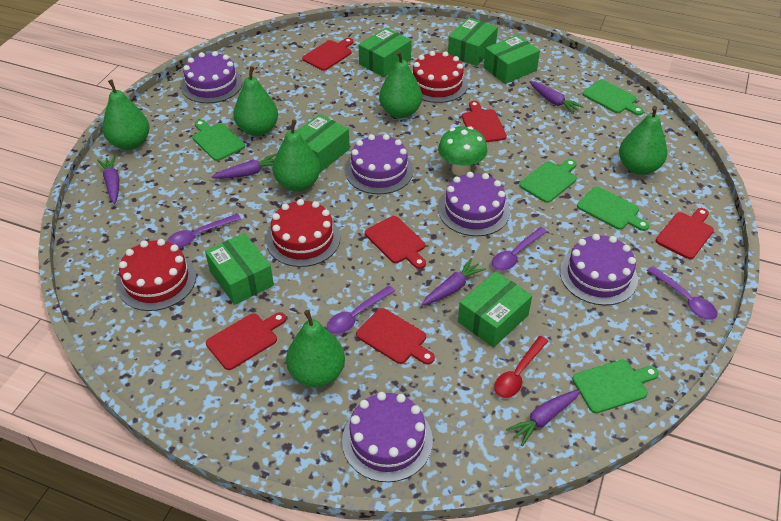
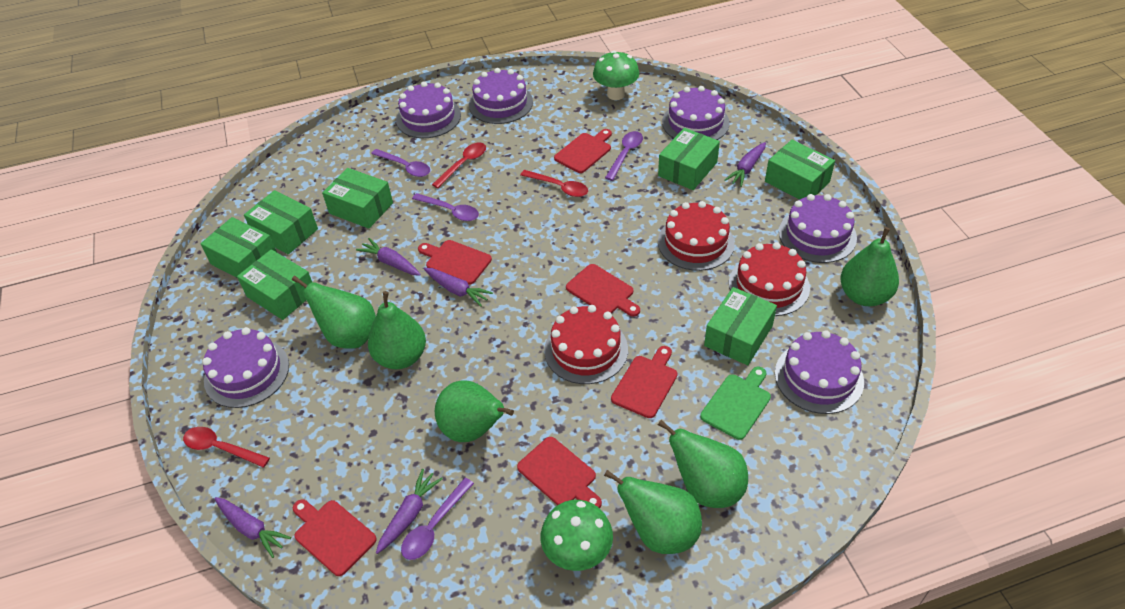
green box: [205,233,274,305] [297,114,350,173] [359,27,412,77] [448,17,498,66] [458,271,532,348] [484,35,540,84] = 6 -> [200,217,277,278] [237,249,312,320] [244,190,318,254] [322,168,393,229] [658,128,720,190] [704,287,777,365] [765,140,835,200] = 7
green cutting board: [192,120,245,161] [519,159,577,203] [572,360,659,413] [577,186,650,231] [582,80,644,115] = 5 -> [700,367,771,440] = 1
green mushroom: [438,126,487,176] = 1 -> [541,500,613,571] [593,51,639,100] = 2
purple cake: [181,51,243,103] [342,392,433,482] [345,134,413,194] [438,172,510,236] [560,234,638,305] = 5 -> [202,327,289,408] [396,81,461,138] [469,68,533,124] [662,86,730,140] [775,330,864,414] [779,194,857,263] = 6
red spoon: [494,336,548,398] = 1 -> [183,427,270,468] [432,143,486,188] [520,170,588,197] = 3

